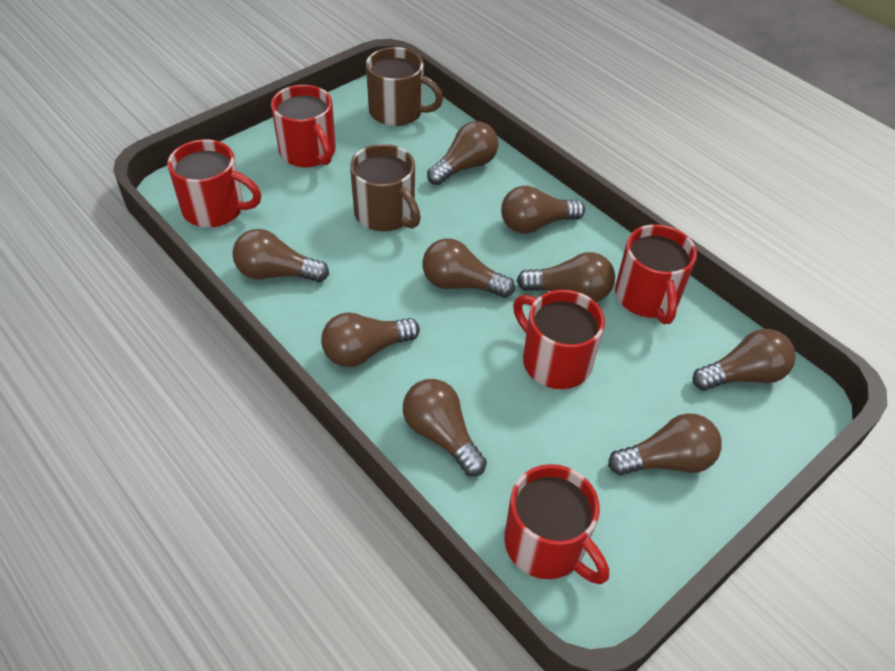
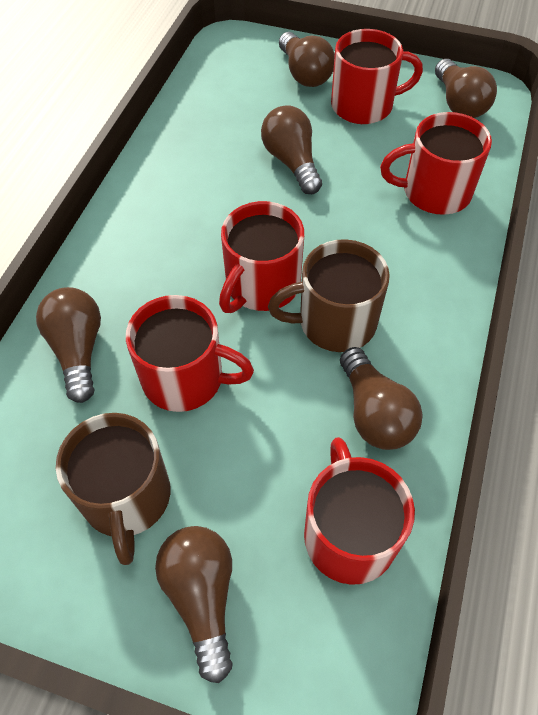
brown light bulb: [232,229,329,282] [321,313,420,367] [403,379,487,476] [422,238,515,298] [427,121,498,185] [501,186,585,234] [517,252,615,302] [608,413,722,475] [693,329,796,390] = 9 -> [36,287,101,403] [155,526,233,683] [261,105,322,194] [279,32,335,87] [340,347,422,450] [435,59,497,118] = 6

